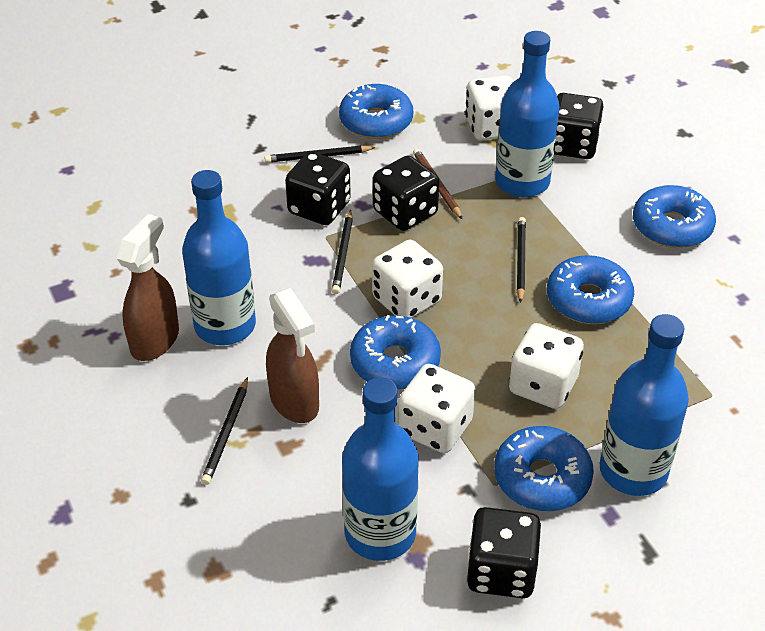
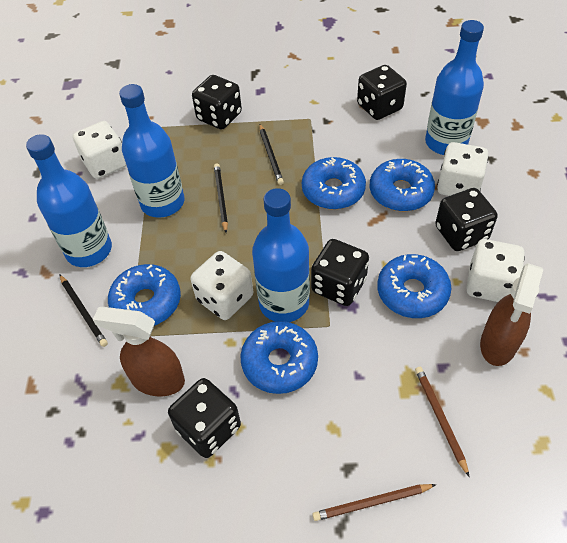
black dice: [285,152,351,225] [373,155,439,231] [467,507,542,598] [554,93,604,159] = 4 -> [168,378,241,458] [192,75,242,129] [311,239,369,306] [357,65,407,120] [435,188,498,251] = 5
black pencil: [201,377,248,485] [264,146,376,163] [331,210,353,294] [517,217,526,303] = 4 -> [59,274,108,347] [214,163,228,233] [259,124,284,185] = 3
brown pencil: [413,148,463,220] = 1 -> [312,484,436,521] [415,367,469,476] = 2

